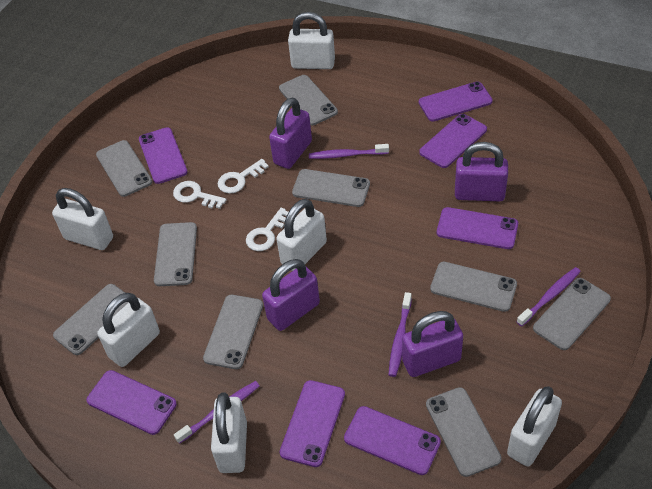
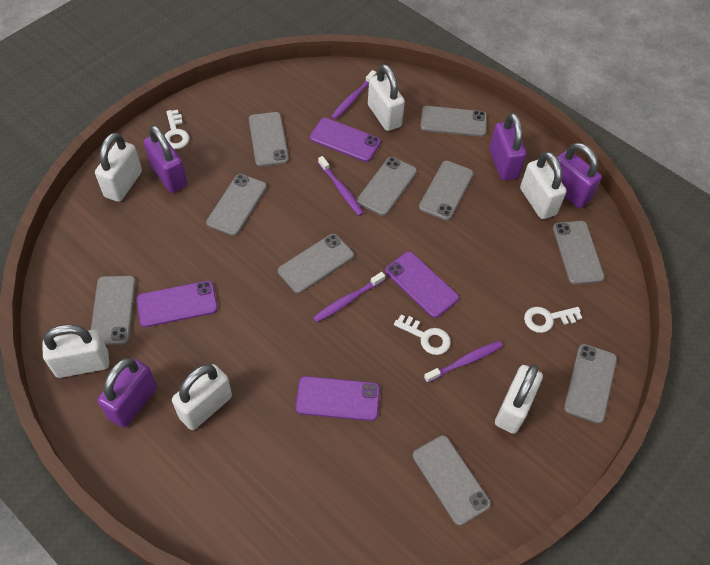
grey phone: [53,284,129,355] [96,140,152,197] [154,222,197,286] [203,295,263,369] [279,75,338,125] [292,169,370,207] [426,387,502,477] [430,262,517,312] [533,278,611,350] = 9 -> [91,276,136,345] [206,174,267,236] [249,112,289,167] [278,234,354,294] [357,157,417,216] [413,435,491,526] [419,161,474,221] [421,106,487,137] [553,221,605,284] [564,344,617,424] = 10
purple phone: [86,370,177,435] [139,127,188,184] [280,380,345,467] [344,406,441,475] [419,81,493,122] [419,114,487,168] [437,207,518,249] = 7 -> [137,281,218,327] [296,376,380,421] [310,118,381,162] [385,252,459,318] = 4

